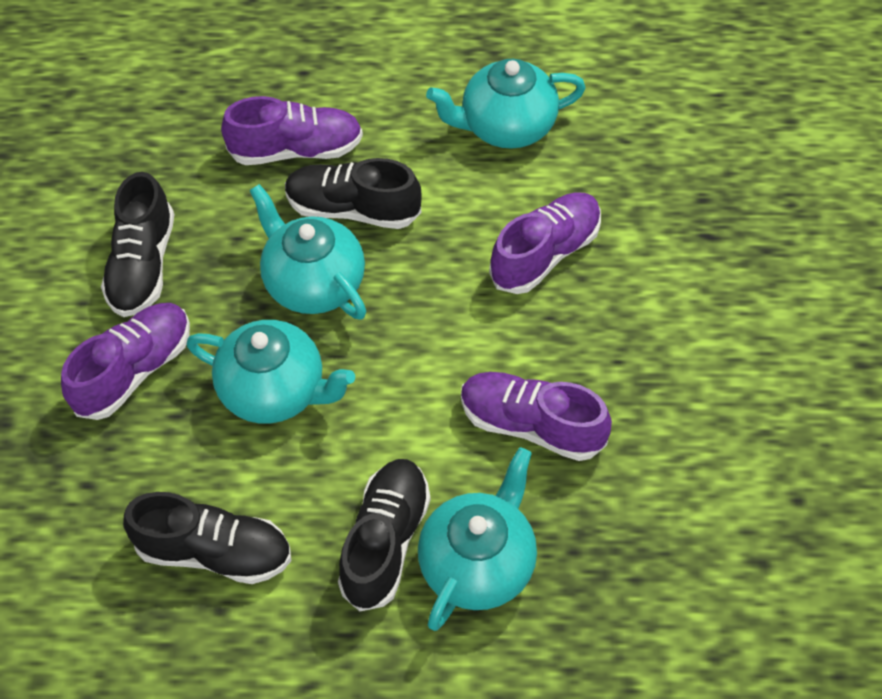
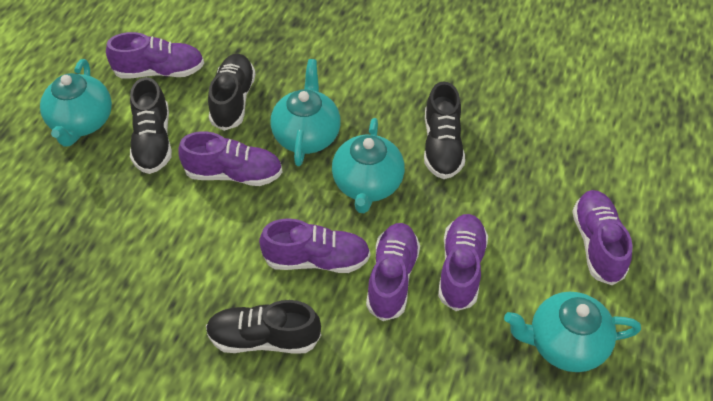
purple shoe: [61,303,190,420] [221,96,363,165] [461,372,612,461] [489,192,601,294] = 4 -> [106,32,204,79] [178,131,283,186] [259,218,370,273] [366,223,420,321] [438,214,488,311] [572,190,633,285] = 6

